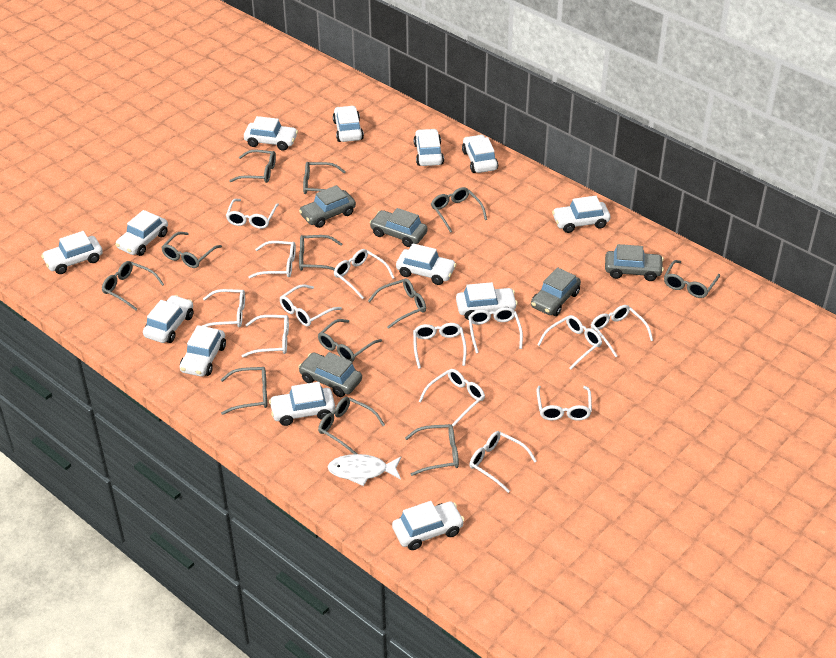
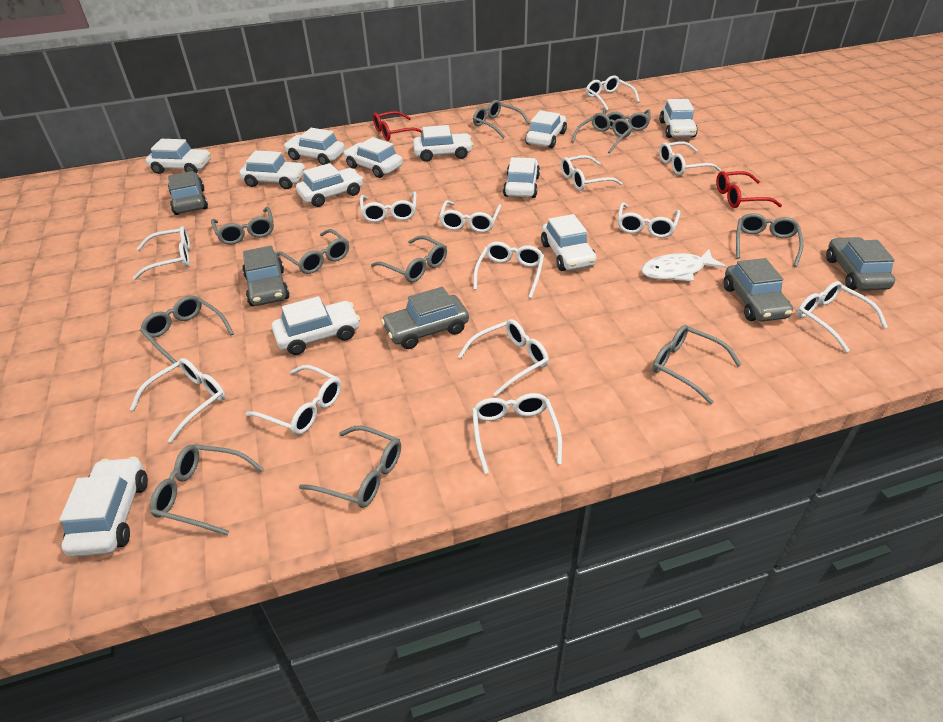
grey glasses: [102,261,164,310] [161,232,222,268] [221,367,267,415] [229,150,276,183] [299,235,342,271] [303,162,346,194] [318,319,382,362] [318,397,385,454] [368,278,426,329] [405,424,459,476] [431,187,487,233] [664,260,720,298] = 12 -> [140,295,234,364] [150,444,264,535] [211,207,274,245] [276,229,349,274] [299,426,401,508] [371,236,447,282] [473,100,530,138] [571,113,632,154] [603,108,651,131] [652,325,742,405] [736,213,803,267] = 11
red glasses: none = 0 -> [373,111,422,141] [716,171,782,208] = 2
white car: [41,231,103,274] [115,210,168,256] [143,295,193,343] [180,325,226,377] [244,116,298,151] [269,382,335,426] [333,105,364,142] [392,501,464,550] [396,243,456,285] [414,129,444,166] [456,282,518,320] [462,135,498,173] [552,196,610,233] = 13 -> [59,457,148,557] [146,139,211,174] [240,150,305,189] [272,296,360,355] [284,128,345,165] [296,163,364,207] [344,137,403,178] [413,125,473,162] [503,157,540,198] [525,111,567,148] [541,214,597,271] [659,99,698,138] = 12

